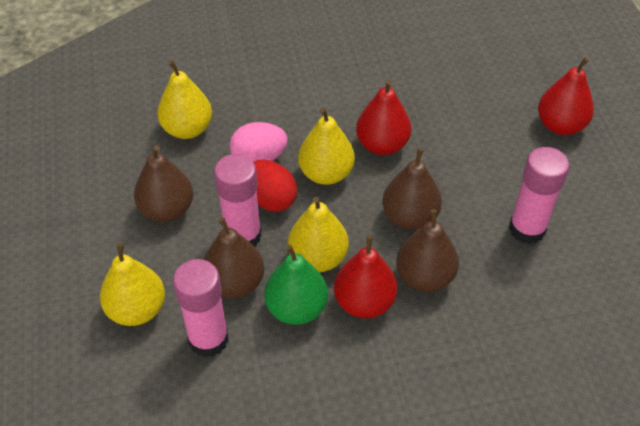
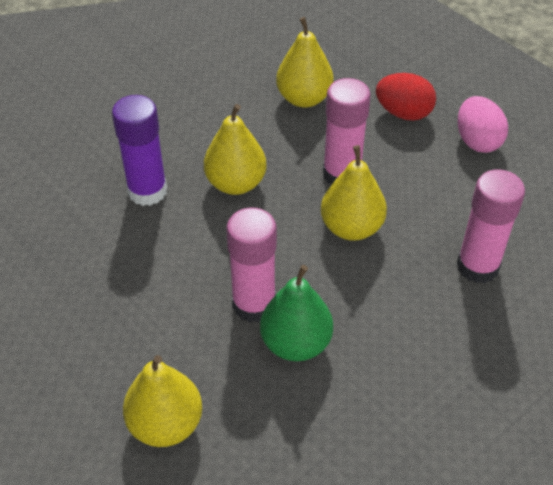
brown pear: [134,145,193,222] [203,217,264,299] [382,148,442,230] [396,209,459,292] = 4 -> none = 0
purple glue stick: none = 0 -> [112,95,167,206] = 1
red pear: [334,235,397,318] [356,80,411,155] [538,57,594,135] = 3 -> none = 0

